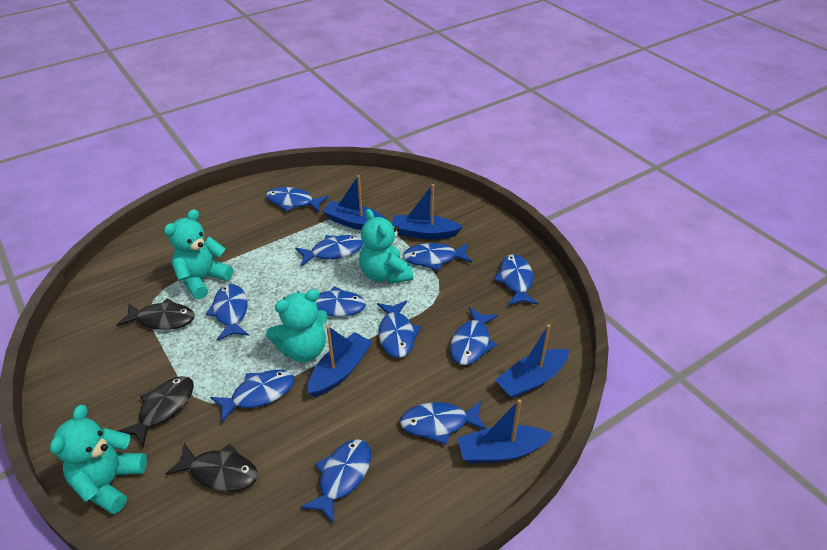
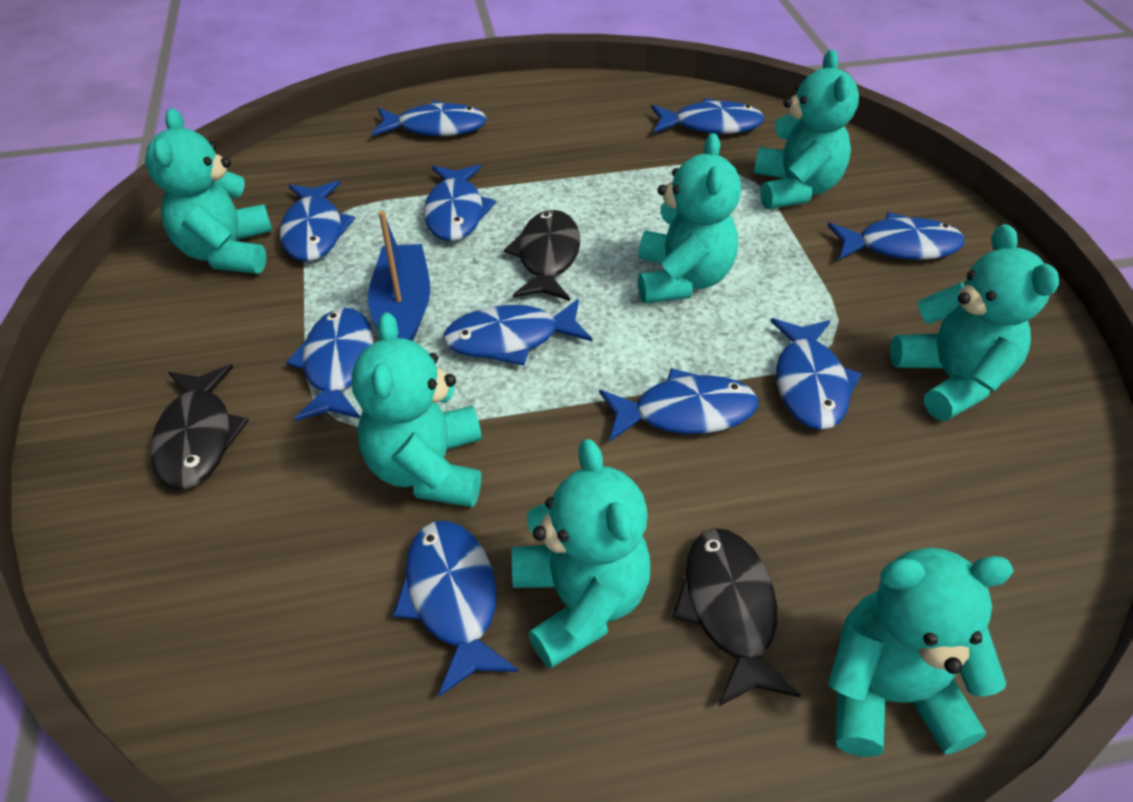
blue boat: [308,326,372,397] [322,175,386,230] [392,184,463,239] [457,399,553,463] [495,324,569,399] = 5 -> [368,211,430,341] = 1
blue fish: [205,284,249,341] [210,370,295,423] [266,187,329,212] [295,235,363,267] [297,286,366,317] [301,439,371,524] [377,301,421,358] [400,401,487,444] [403,243,472,271] [450,307,498,365] [494,254,538,305] = 11 -> [280,181,355,262] [286,308,373,421] [372,100,487,136] [393,521,519,697] [424,165,496,241] [443,299,592,366] [599,368,758,442] [651,98,765,134] [770,318,862,430] [827,212,965,260] = 10
turquoise teddy bear: [50,405,147,514] [164,209,233,299] [266,289,328,362] [359,209,413,284] = 4 -> [145,108,272,274] [351,312,482,507] [512,439,651,669] [638,133,741,304] [754,50,859,209] [828,548,1014,757] [890,224,1059,421] = 7

